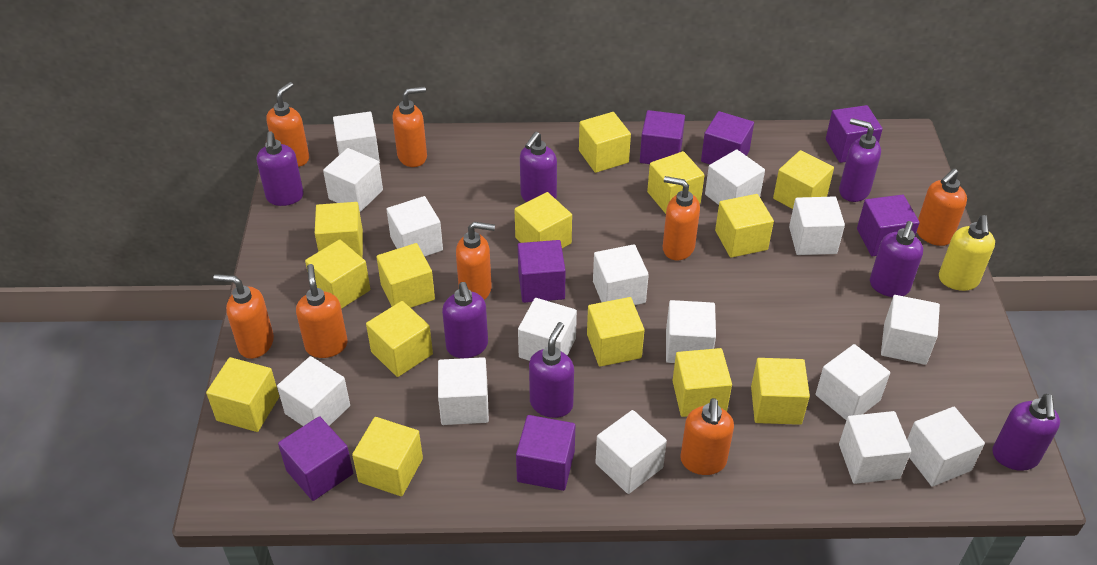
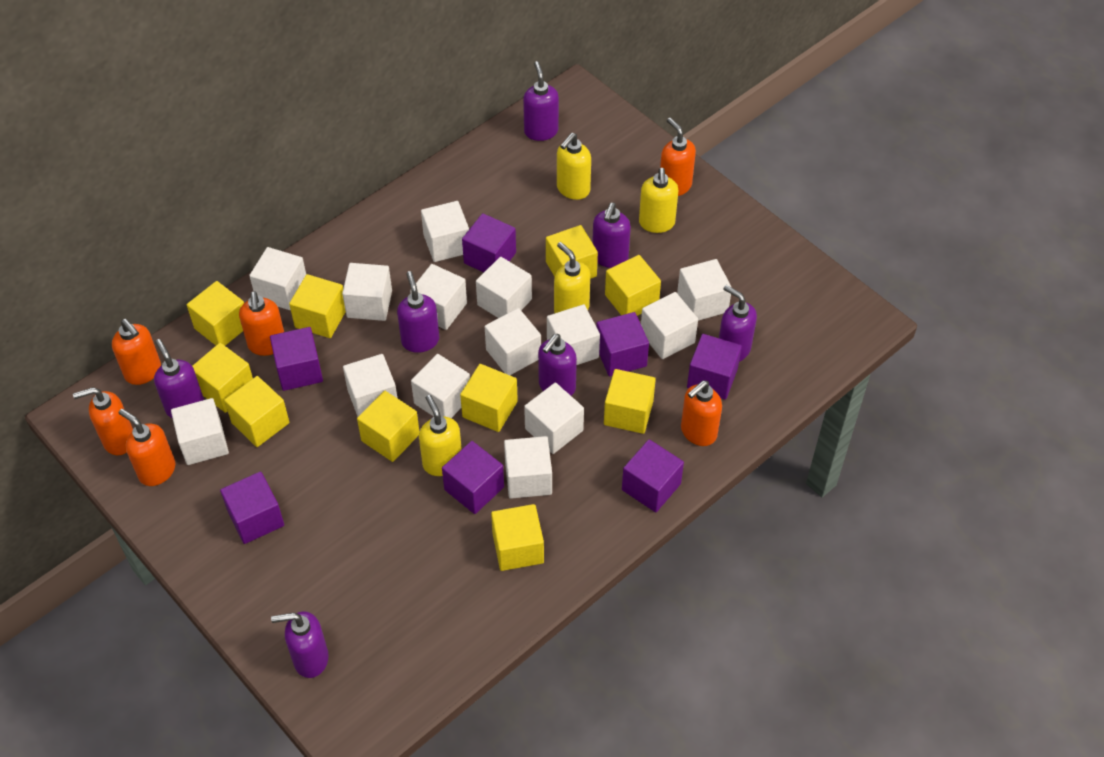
orange soap dispenser: [213,274,274,359] [266,82,309,167] [296,264,348,358] [393,86,427,167] [456,222,495,300] [663,176,700,261] [680,398,734,475] [917,168,967,246] = 8 -> [73,387,133,455] [112,319,161,385] [119,409,176,486] [239,291,284,356] [660,118,696,196] [681,380,722,446] = 6
white cube: [277,356,350,426] [323,148,383,212] [333,112,380,164] [386,196,443,257] [438,357,489,425] [518,298,577,361] [593,244,649,305] [595,410,667,494] [666,300,716,363] [705,149,765,205] [789,196,845,255] [816,344,890,420] [839,411,911,484] [881,295,940,365] [907,407,985,487] = 15 -> [171,398,229,465] [249,247,306,310] [342,263,392,321] [343,354,397,417] [410,264,467,330] [411,354,470,418] [421,201,469,262] [476,257,532,318] [485,308,541,375] [504,436,552,499] [524,383,584,454] [547,304,600,365] [641,292,698,359] [677,259,732,321] = 14
yellow cube: [206,357,279,432] [305,239,370,309] [315,202,363,258] [352,417,423,496] [366,301,433,377] [376,243,435,308] [515,192,572,248] [579,112,631,173] [587,297,644,367] [647,151,704,214] [673,348,732,417] [715,194,774,258] [751,358,810,425] [773,150,834,209] = 14 -> [187,281,244,346] [192,343,253,413] [224,376,289,447] [289,274,346,338] [357,391,420,462] [460,364,518,432] [491,504,544,571] [546,225,598,279] [604,369,656,434] [605,255,661,316] = 10
yellow soap dispenser: [939,215,995,291] = 1 -> [419,395,462,476] [554,242,590,313] [557,133,591,200] [639,168,679,233] = 4

